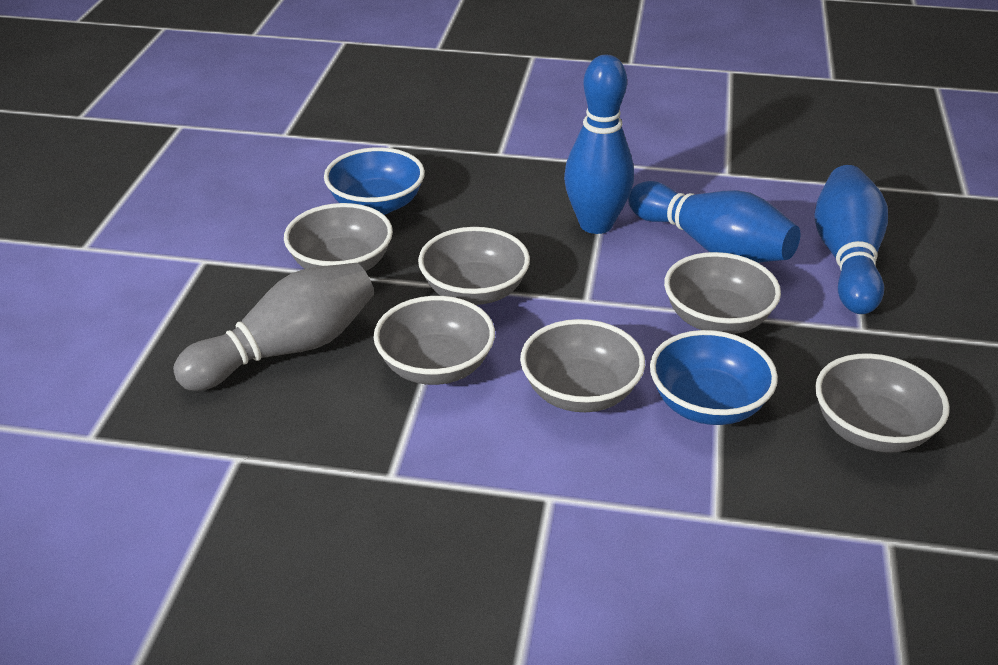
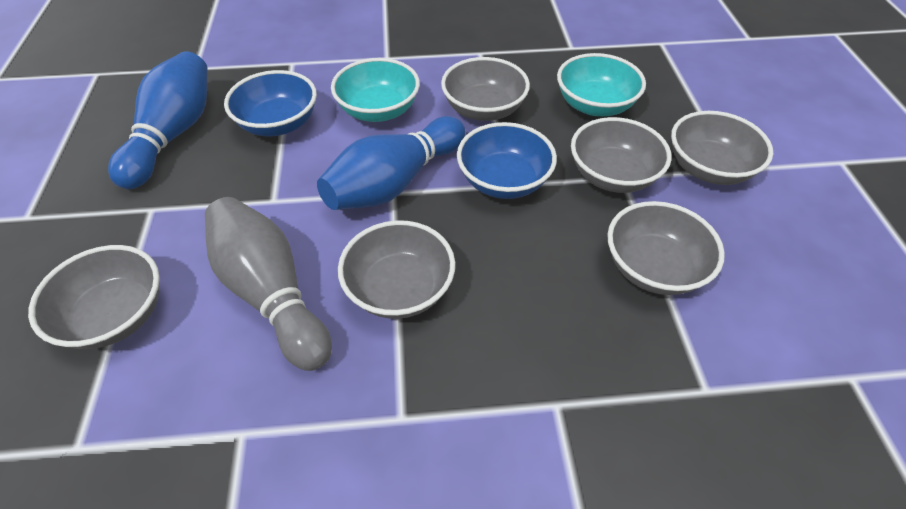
blue bowling pin: [564,55,634,234] [628,181,800,263] [814,165,888,314] = 3 -> [108,51,208,189] [317,116,466,210] = 2
turquoise bowl: none = 0 -> [331,58,420,122] [557,53,646,116] = 2

